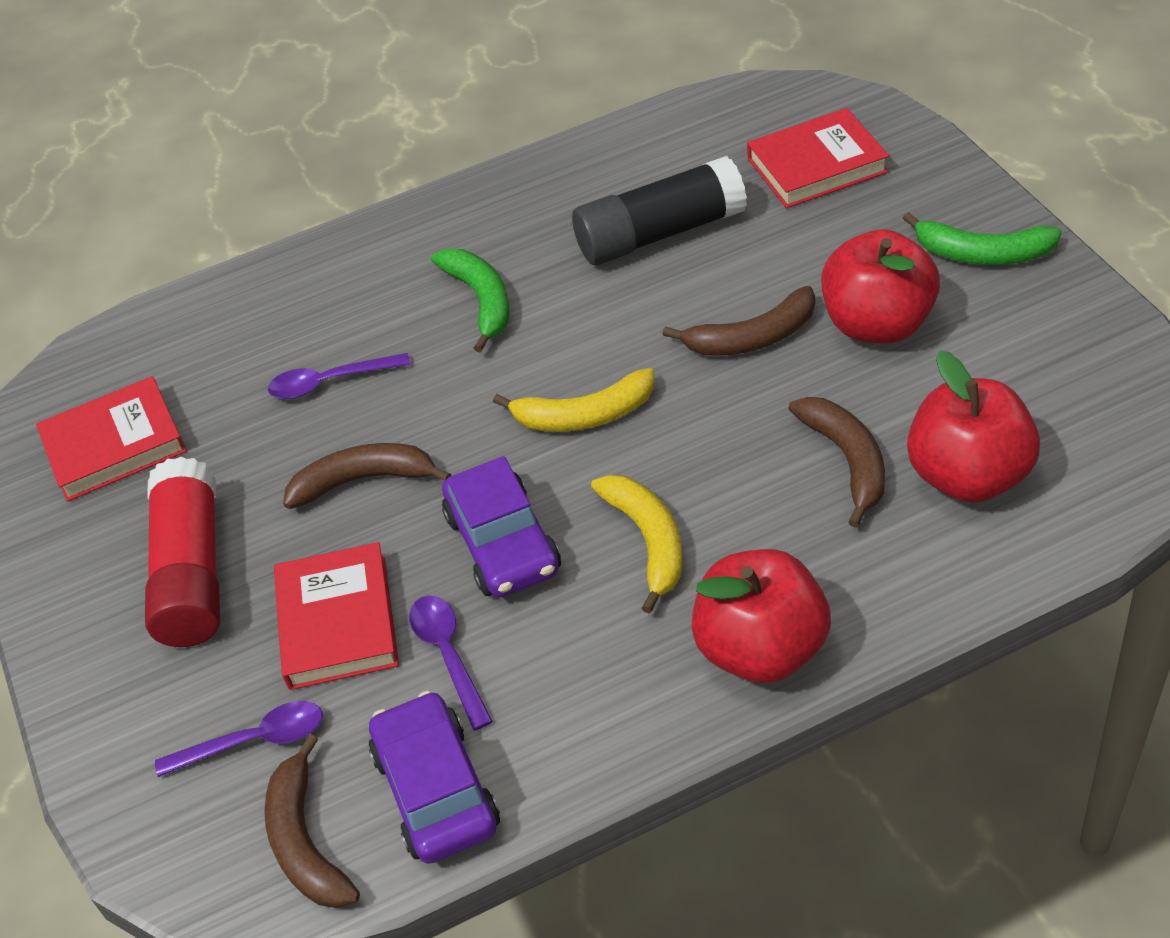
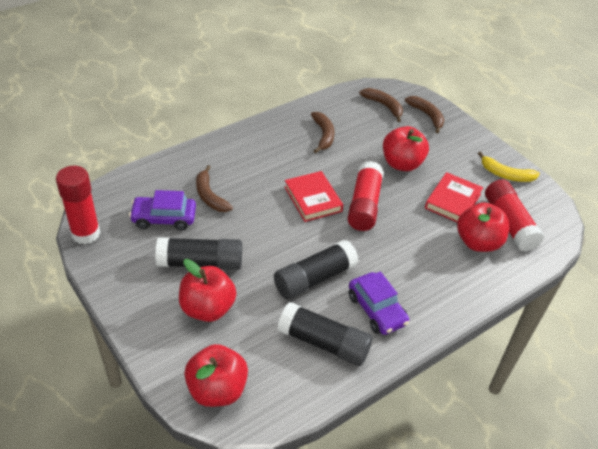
black glue stick: [572,156,747,265] = 1 -> [155,237,242,270] [274,240,359,299] [277,302,372,366] = 3
green banana: [431,249,510,353] [903,212,1062,265] = 2 -> none = 0
purple spoon: [155,701,323,777] [268,353,410,399] [409,596,493,730] = 3 -> none = 0
red apple: [692,549,831,683] [821,229,940,343] [907,351,1040,503] = 3 -> [179,259,236,322] [184,344,248,407] [383,126,429,171] [457,202,509,252] = 4
red book: [36,376,187,502] [274,542,399,690] [747,108,889,208] = 3 -> [285,171,343,222] [425,172,483,222] = 2
red glue stick: [145,457,220,647] = 1 -> [56,166,100,244] [347,161,384,231] [485,179,544,251] = 3
yellow banana: [493,368,654,432] [591,475,683,614] = 2 -> [478,152,540,182] = 1

